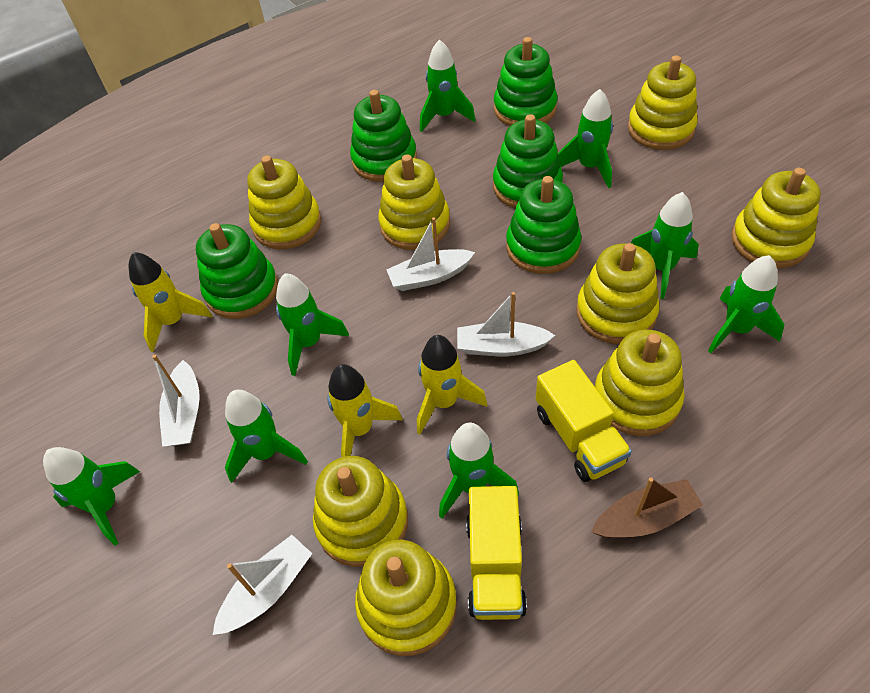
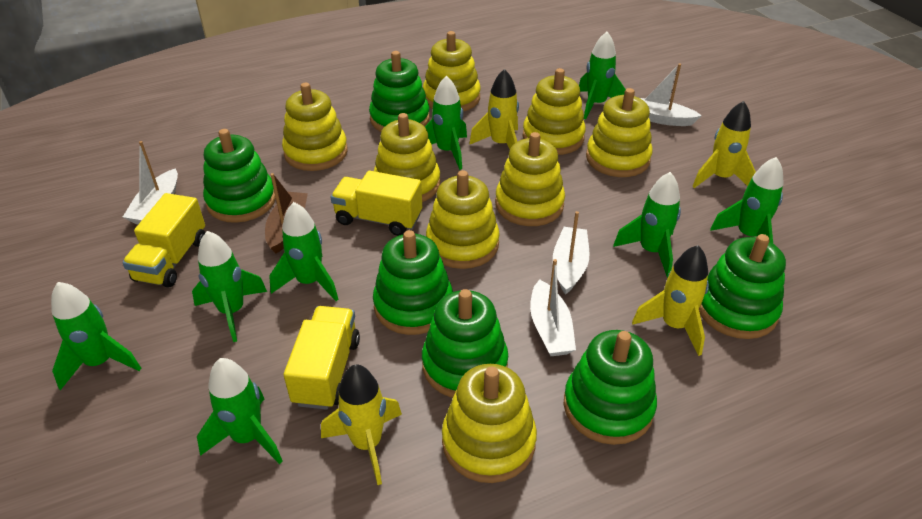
green stacking toy: [196,223,278,319] [350,90,417,182] [493,114,563,208] [494,37,557,126] [506,176,581,274] = 5 -> [203,129,276,223] [369,51,430,132] [373,230,453,335] [422,289,508,398] [564,330,657,445] [699,234,786,339] = 6
yellow rocket: [129,252,212,352] [327,364,403,457] [417,335,487,434] = 3 -> [321,364,402,485] [469,69,519,149] [632,245,709,356] [693,101,756,188] = 4
yellow truck: [466,486,527,620] [536,360,632,482] = 2 -> [122,193,205,288] [284,306,360,410] [331,170,422,236] = 3

